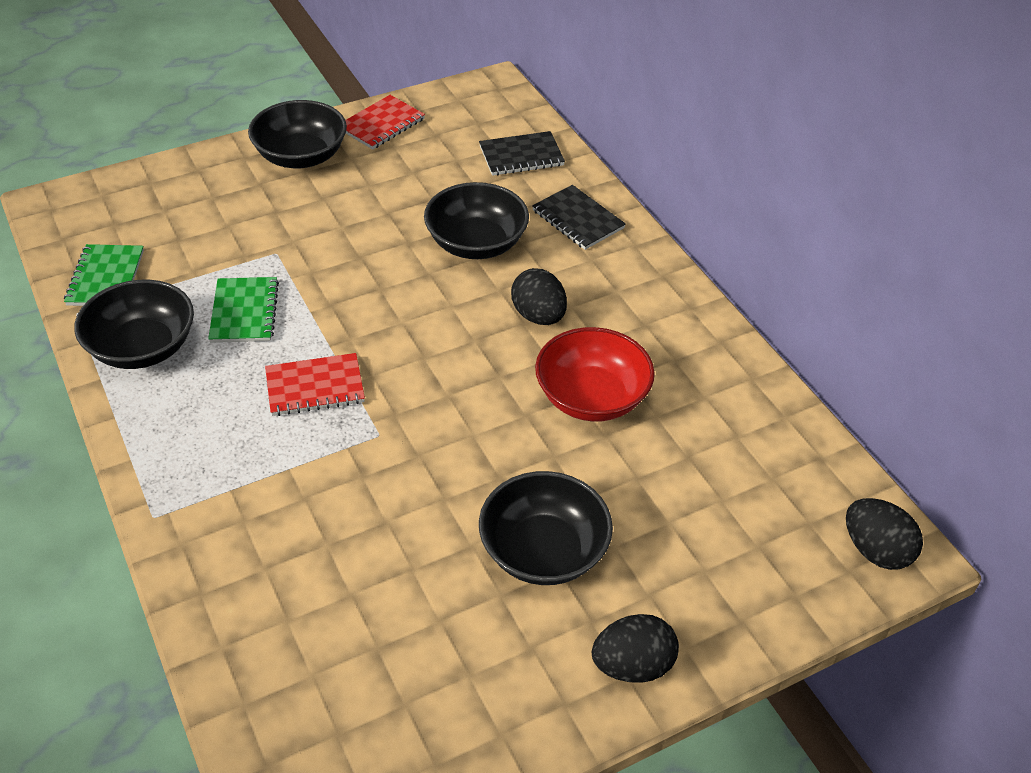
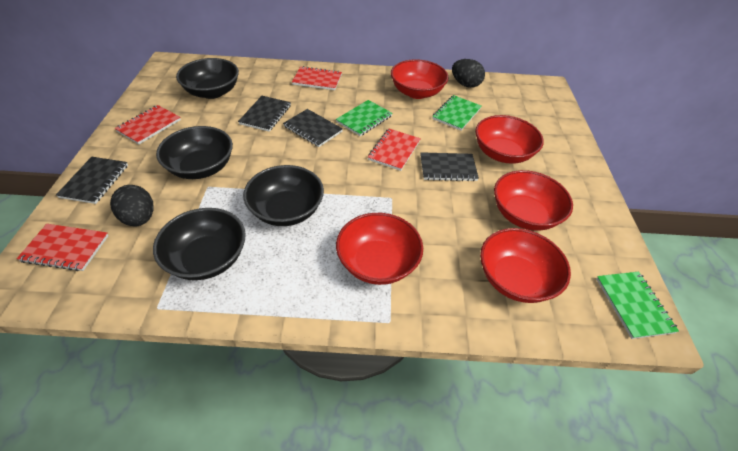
black egg: [511,268,567,325] [592,614,679,683] [846,498,923,570] = 3 -> [110,185,154,226] [452,59,485,88] = 2
black notebook: [479,131,565,176] [532,185,626,250] = 2 -> [56,157,128,204] [238,96,291,132] [283,109,343,147] [420,152,479,181] = 4
green notebook: [64,244,144,306] [208,277,279,343] = 2 -> [336,100,392,136] [432,95,482,131] [596,272,679,339] = 3
red bowl: [535,327,655,422] = 1 -> [336,213,423,285] [391,59,449,99] [475,115,544,164] [480,228,571,303] [494,170,573,231] = 5
red notebook: [265,353,365,416] [345,95,425,150] = 2 -> [17,224,109,271] [115,105,181,144] [292,66,342,90] [368,129,421,171] = 4

